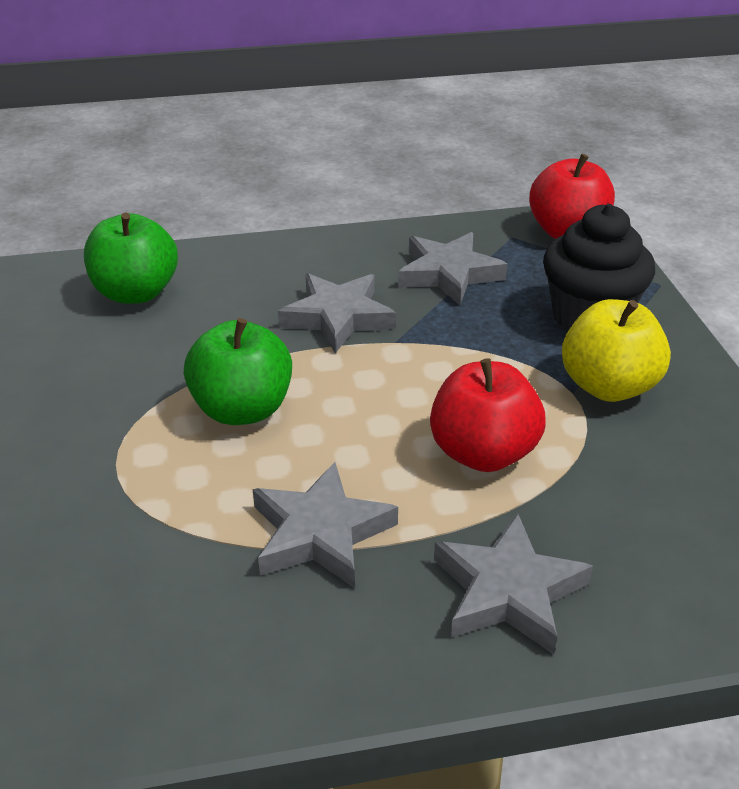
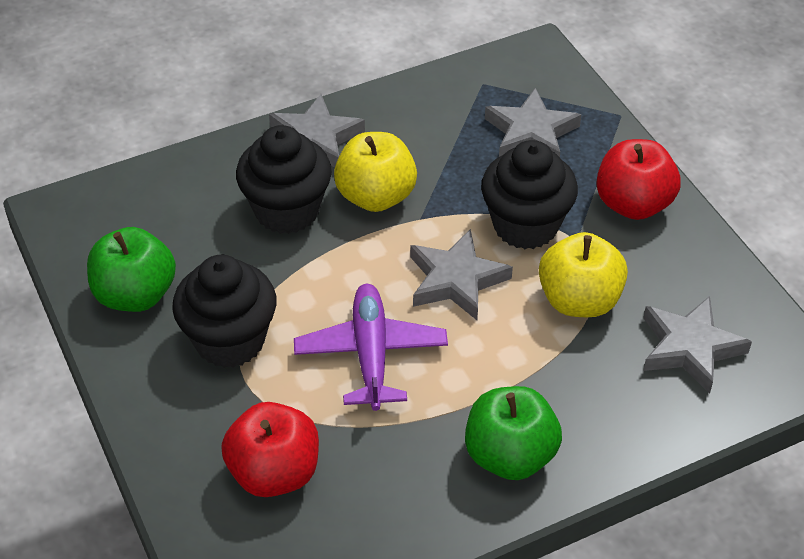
black cupcake: [543,204,655,330] = 1 -> [172,255,277,368] [236,125,332,234] [481,140,578,249] = 3
purple plane: none = 0 -> [294,284,448,411] = 1
yellow apple: [562,299,671,402] = 1 -> [334,132,417,212] [539,232,628,317] = 2

